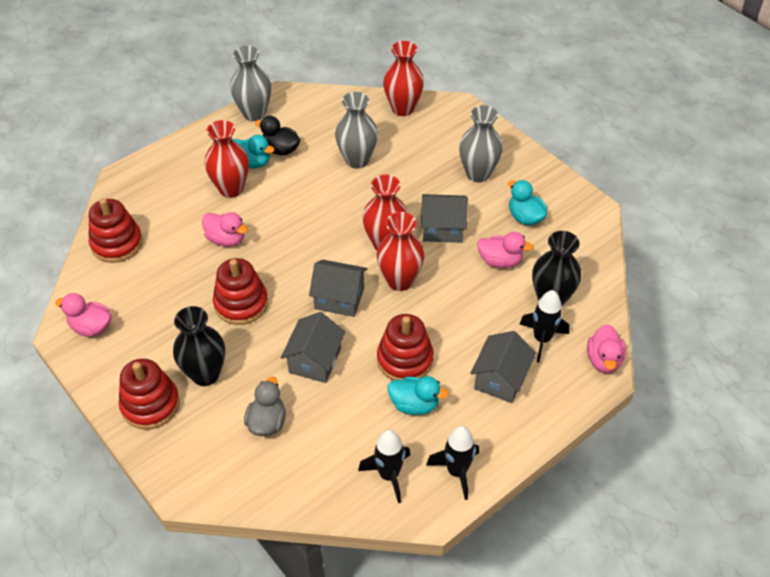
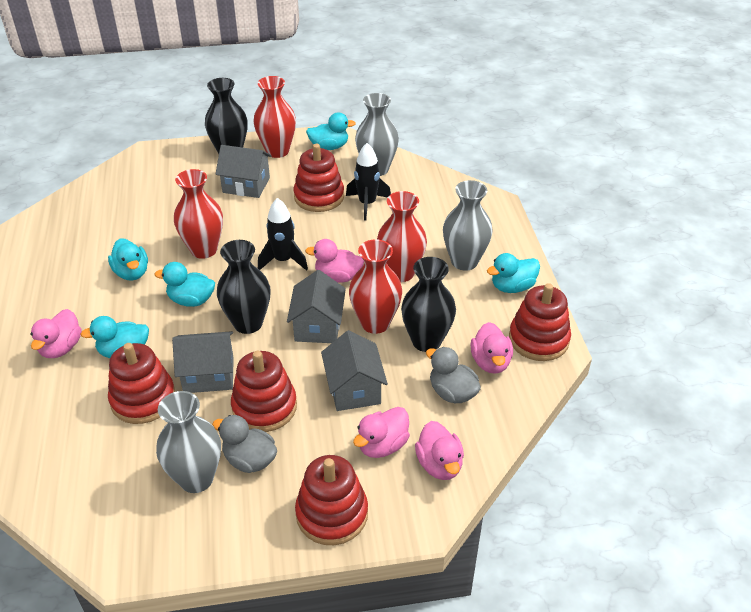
black duck: [255,116,301,155] = 1 -> none = 0
black rocket: [358,430,410,503] [426,426,479,500] [520,290,570,363] = 3 -> [258,198,308,271] [346,143,391,221] = 2
black vase: [173,306,225,386] [532,231,581,306] = 2 -> [205,78,248,154] [217,240,271,334] [401,257,456,352] = 3
grey duck: [244,377,286,436] = 1 -> [212,415,277,473] [426,347,481,403] = 2
pink duck: [55,293,111,337] [202,212,248,247] [477,232,533,268] [587,324,626,373] = 4 -> [30,309,82,358] [305,239,364,282] [353,407,410,458] [415,421,464,480] [470,322,513,374] = 5
red stacking toy: [89,198,143,263] [119,358,180,430] [213,258,268,325] [377,314,434,380] = 4 -> [108,343,175,424] [231,351,297,432] [294,144,344,212] [295,455,368,545] [509,283,571,361] = 5
turquoise duck: [233,135,275,168] [388,376,449,415] [508,180,547,225] = 3 -> [80,316,149,358] [108,238,148,281] [155,262,215,307] [306,112,356,150] [487,253,540,293] = 5

